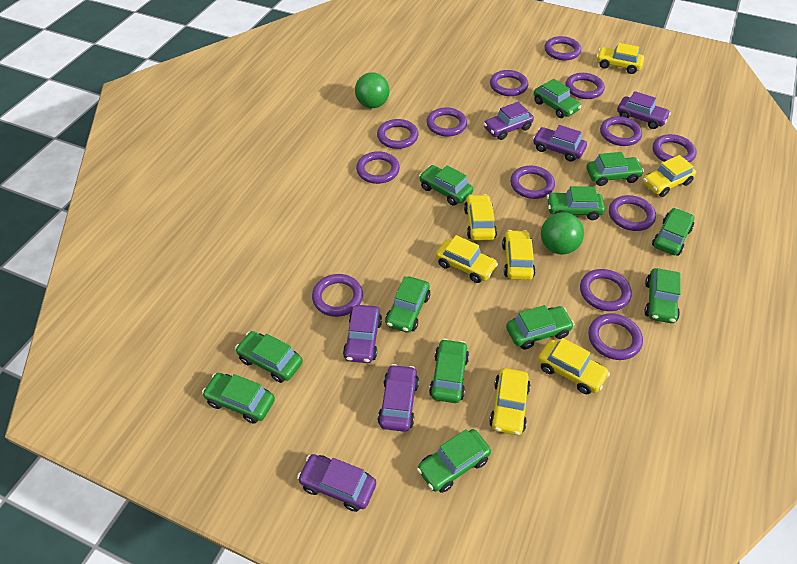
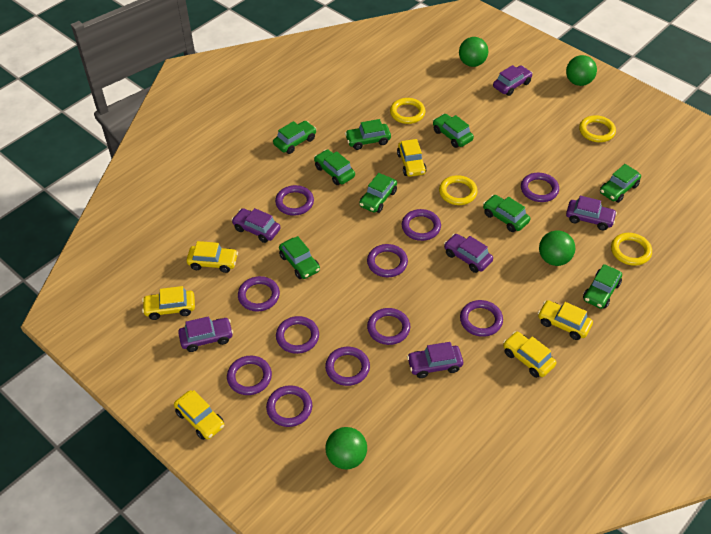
green ball: [355,72,389,108] [541,212,584,255] = 2 -> [325,427,367,469] [459,37,488,67] [539,230,575,266] [566,55,597,86] = 4
green car: [202,373,275,424] [235,331,303,383] [385,276,430,333] [417,429,491,493] [419,165,473,205] [429,339,469,403] [506,305,574,350] [534,79,581,118] [547,186,605,220] [586,152,644,186] [644,268,681,323] [652,208,694,256] = 12 -> [273,121,316,154] [279,236,320,279] [314,149,355,185] [345,119,391,150] [359,173,397,213] [433,114,474,148] [483,195,530,232] [583,264,622,309] [600,164,641,203] = 9
purple ring: [312,274,363,317] [356,151,400,184] [377,119,419,149] [426,107,467,137] [490,70,528,96] [510,166,555,199] [545,36,581,61] [565,73,605,99] [580,269,632,311] [588,313,643,360] [600,116,642,146] [609,195,656,231] [653,134,696,163] = 13 -> [227,356,272,395] [238,276,280,311] [266,385,312,427] [275,185,314,216] [276,316,319,354] [325,347,370,386] [367,244,408,277] [367,308,410,345] [402,209,441,241] [460,300,503,337] [521,173,559,202] = 11
yellow car: [436,235,498,283] [464,194,497,240] [489,368,530,435] [502,230,536,280] [538,338,610,394] [596,43,644,74] [643,155,696,197] = 7 -> [142,286,195,320] [174,390,224,440] [187,241,238,273] [397,139,427,177] [503,331,556,378] [538,300,593,340] = 6
yellow ring: none = 0 -> [390,98,425,124] [439,175,478,205] [579,115,616,142] [611,233,652,266] = 4

